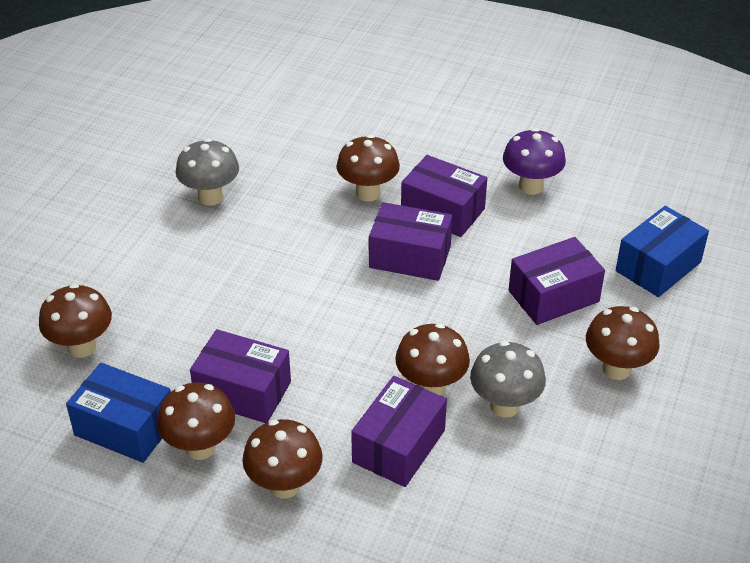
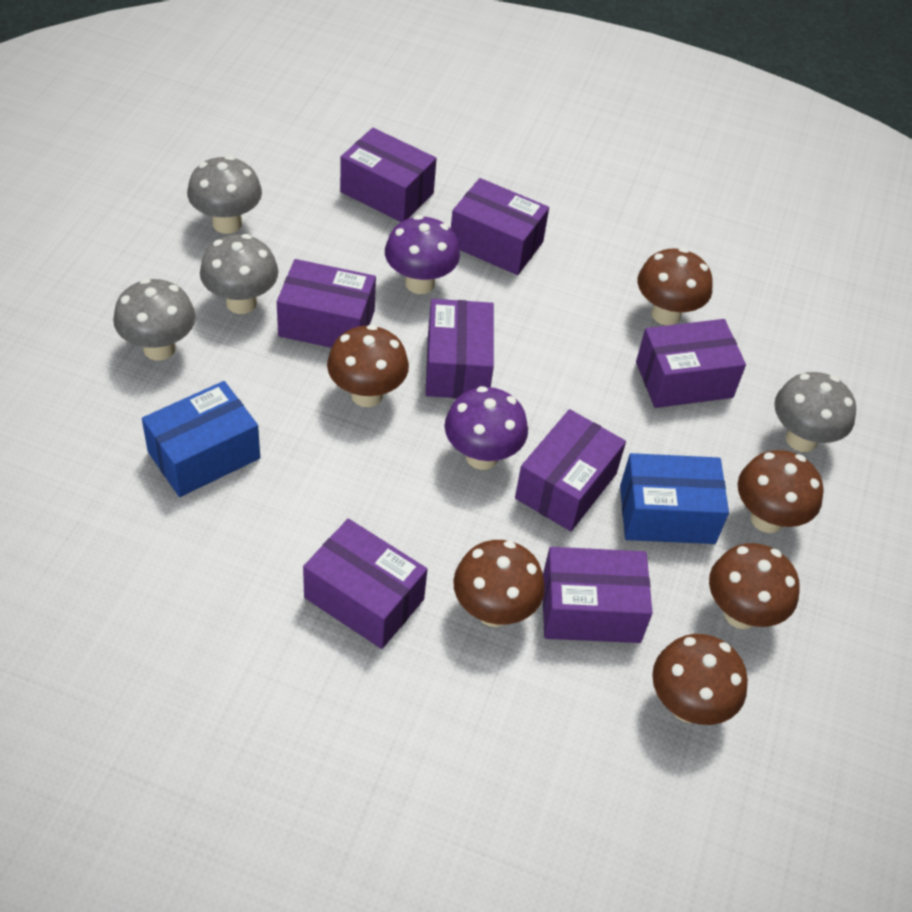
grey mushroom: [176,138,239,206] [470,341,546,418] = 2 -> [113,279,196,360] [187,156,262,234] [200,234,278,314] [774,372,856,452] = 4
purple box: [190,329,291,423] [351,376,447,487] [369,202,453,281] [401,155,487,237] [509,237,605,325] = 5 -> [277,259,376,348] [303,519,428,649] [340,128,437,222] [425,299,494,399] [451,178,549,275] [515,409,626,531] [542,547,653,643] [636,319,746,408] = 8
purple mushroom: [503,128,566,195] = 1 -> [385,215,460,294] [444,386,528,470] = 2

